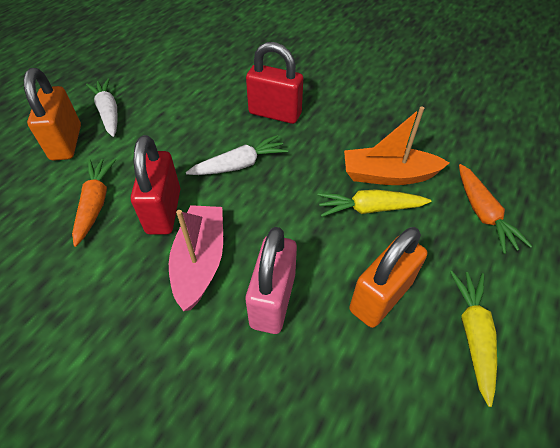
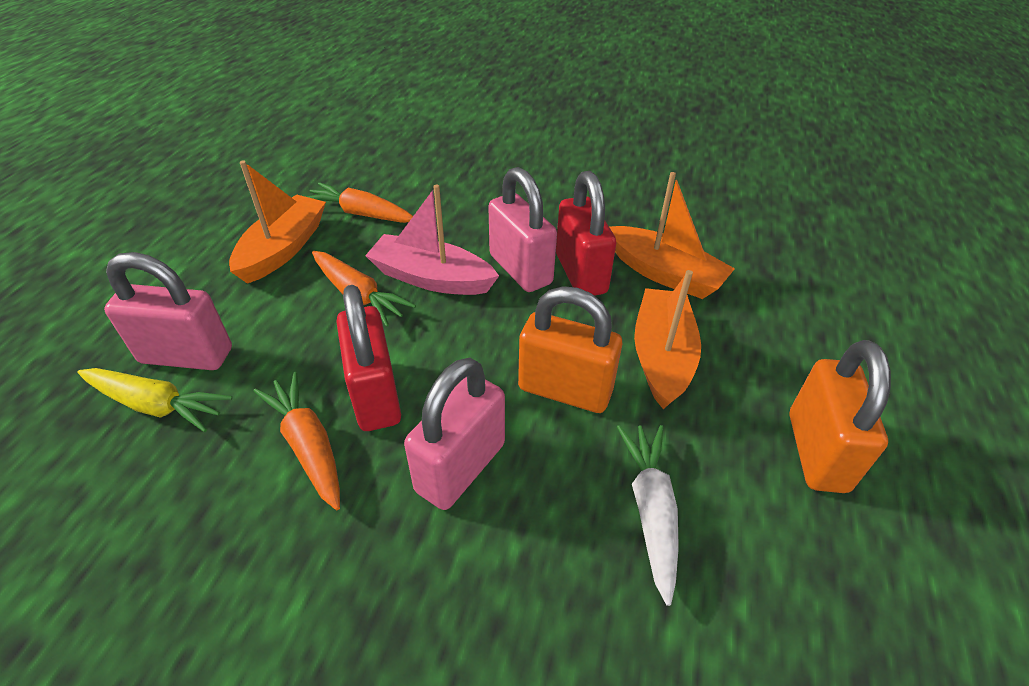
orange boat: [344,106,449,185] = 1 -> [229,160,326,284] [610,172,735,299] [634,270,701,409] = 3
orange carrot: [72,158,116,247] [459,164,532,254] = 2 -> [254,372,340,510] [307,182,413,223] [312,251,416,327] = 3
pink padlock: [246,227,297,334] = 1 -> [104,252,232,370] [404,358,505,510] [488,167,557,292] = 3
white carrot: [86,78,118,137] [186,135,288,175] = 2 -> [617,425,679,606] = 1
yellow carrot: [318,189,431,217] [450,271,497,407] = 2 -> [78,368,232,432] = 1

